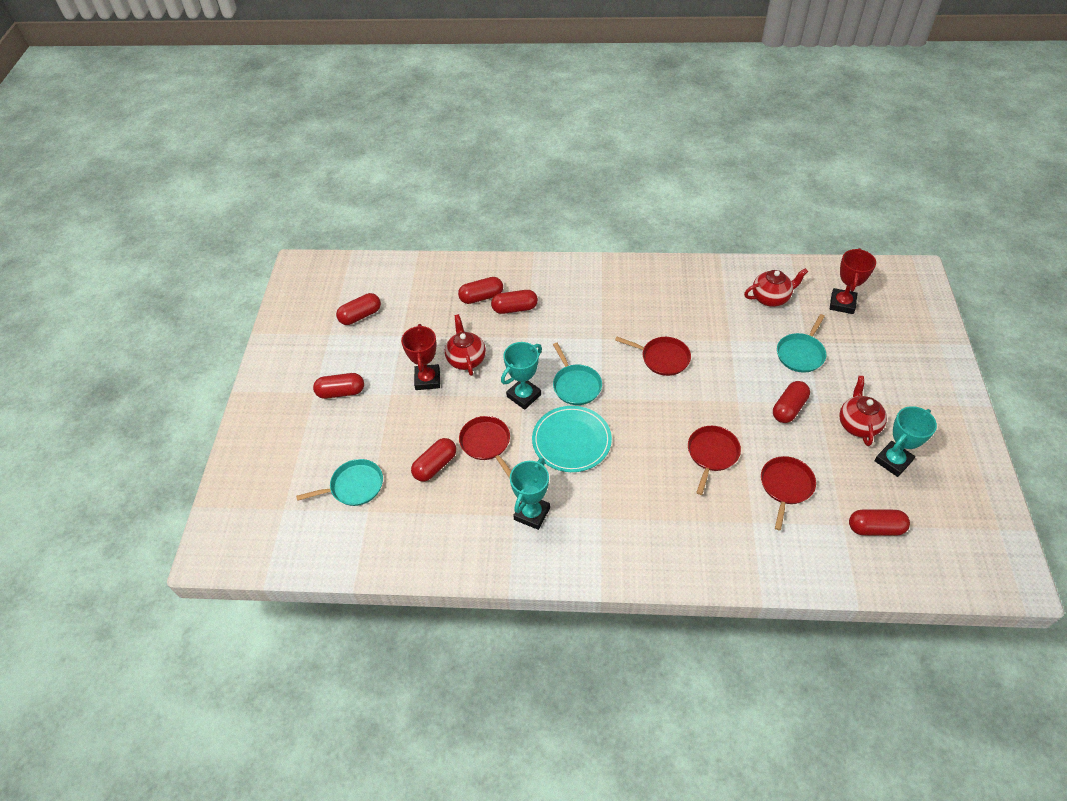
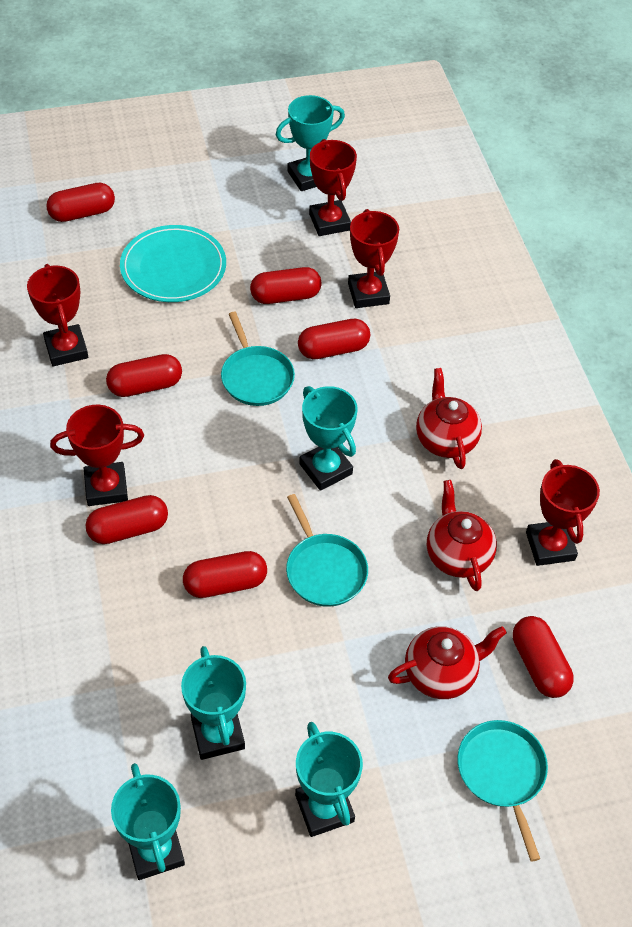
red pan: [459,416,511,478] [615,337,691,376] [688,426,741,495] [761,456,816,530] = 4 -> none = 0
red trophy: [401,324,440,390] [830,248,876,314] = 2 -> [27,264,88,366] [50,405,144,506] [309,139,357,236] [348,209,399,308] [526,459,600,566] = 5
turquoise trophy: [501,342,542,410] [510,458,550,530] [874,406,937,477] = 3 -> [111,763,185,880] [181,646,246,760] [276,95,345,191] [295,722,363,837] [299,386,358,491] = 5

